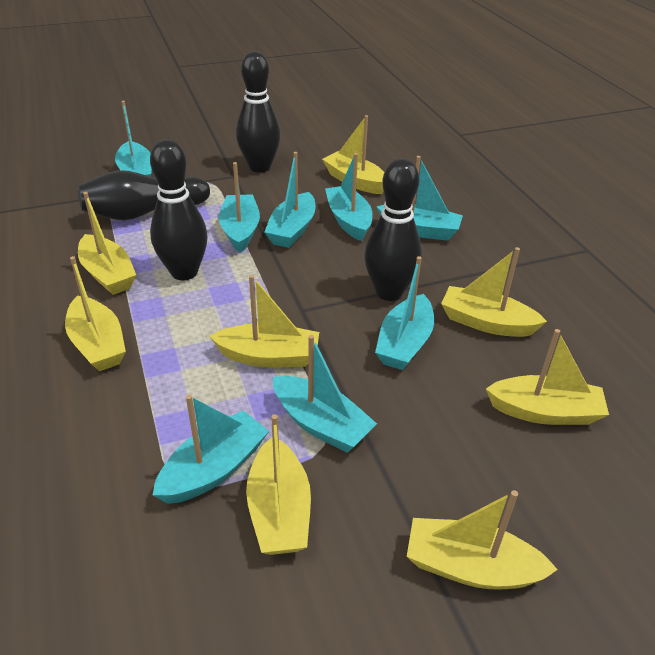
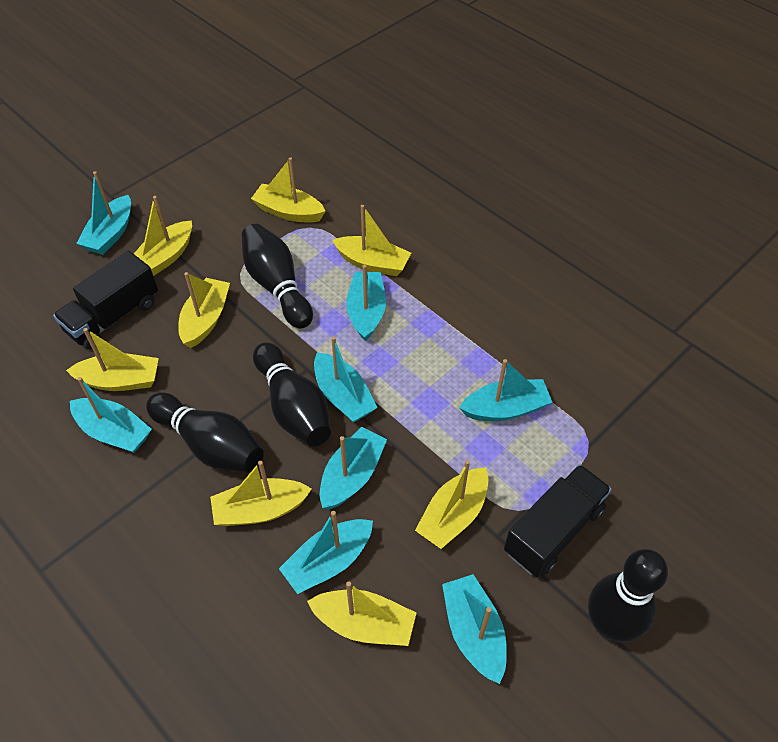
black truck: none = 0 -> [53,251,158,350] [504,464,612,577] = 2

